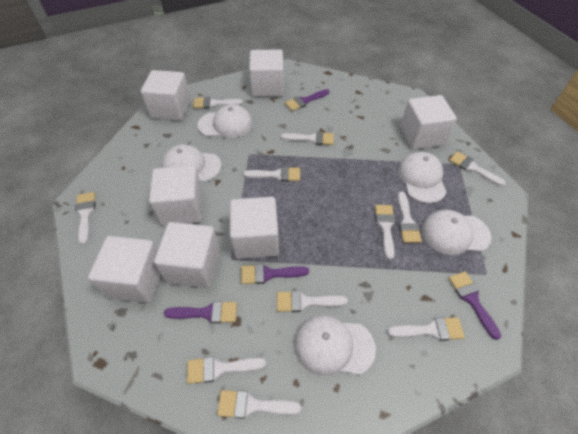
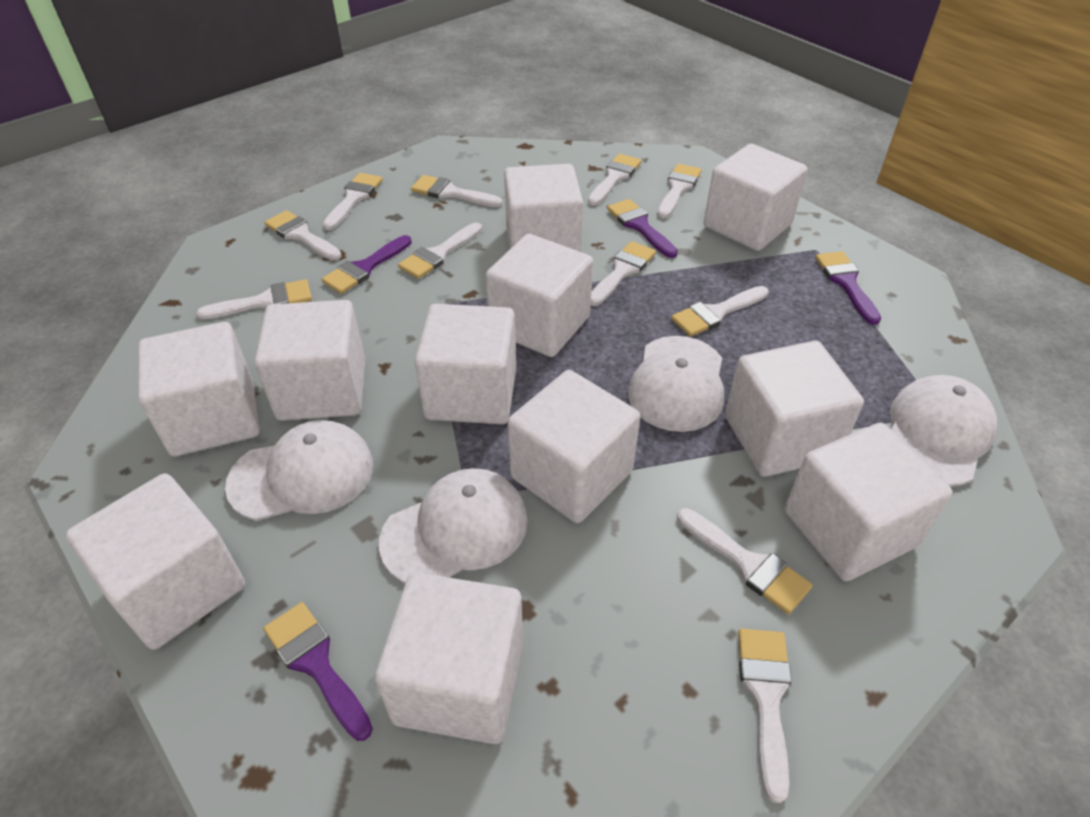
white cap: [162,144,222,182] [198,104,253,138] [295,315,376,376] [398,151,447,203] [421,210,491,255] = 5 -> [225,420,373,521] [379,468,528,583] [628,336,724,432] [890,375,997,487] = 4
white cube: [88,236,161,303] [141,70,191,121] [149,165,203,226] [154,222,220,288] [230,197,279,259] [249,49,284,97] [400,95,457,149] = 7 -> [66,473,245,650] [138,322,260,457] [254,300,365,421] [375,572,523,744] [415,304,517,424] [485,234,593,357] [504,164,583,252] [507,370,640,523] [704,144,807,251] [725,341,864,477] [785,422,952,582] = 11

